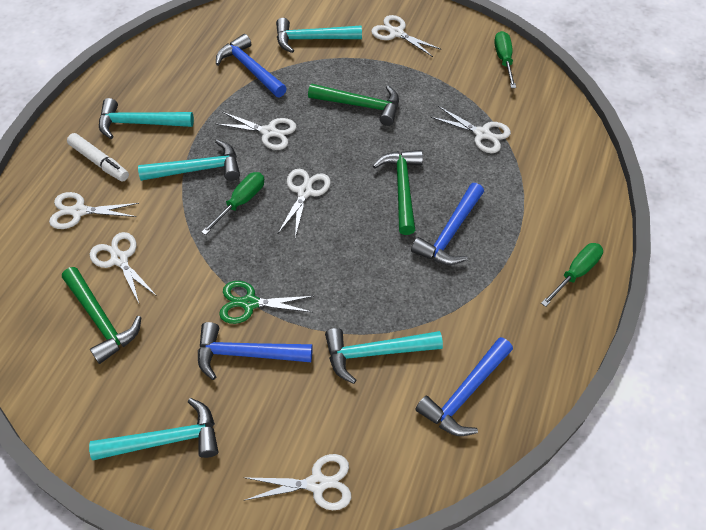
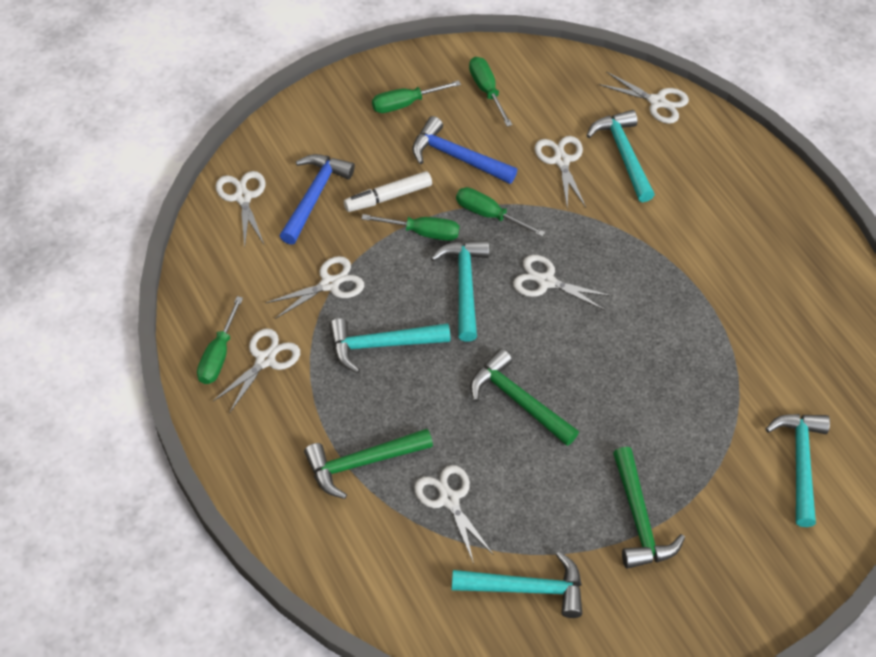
blue hammer: [198,322,313,380] [216,34,287,97] [411,183,484,265] [415,337,513,436] = 4 -> [280,154,355,245] [412,116,517,184] = 2
green scissors: [219,281,314,324] = 1 -> none = 0
green screwdriver: [201,172,264,235] [494,31,516,88] [541,243,603,307] = 3 -> [197,296,243,384] [361,214,460,241] [372,80,461,113] [456,187,545,237] [469,57,512,126] = 5

